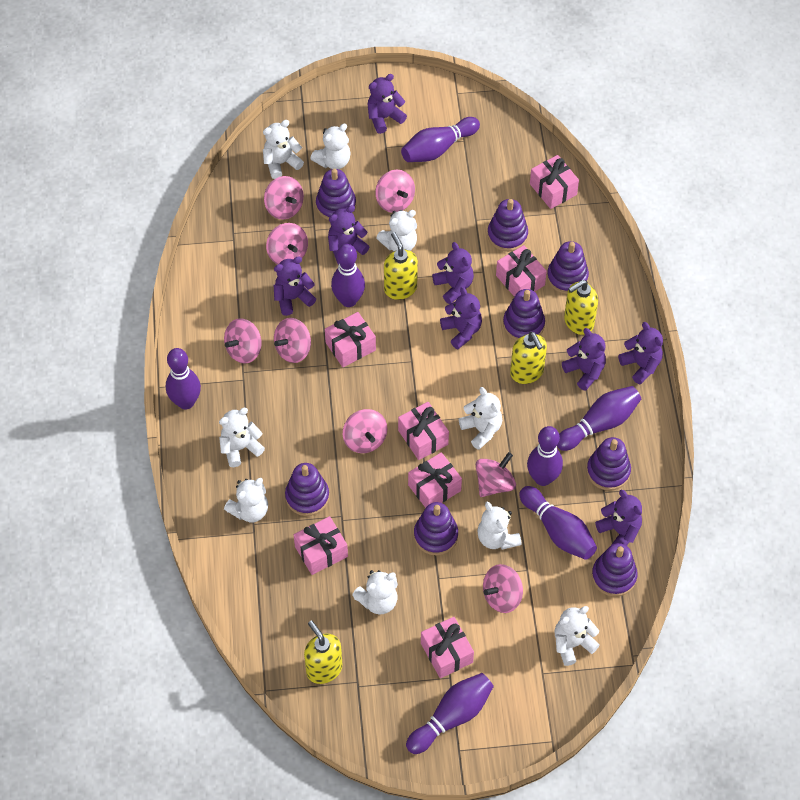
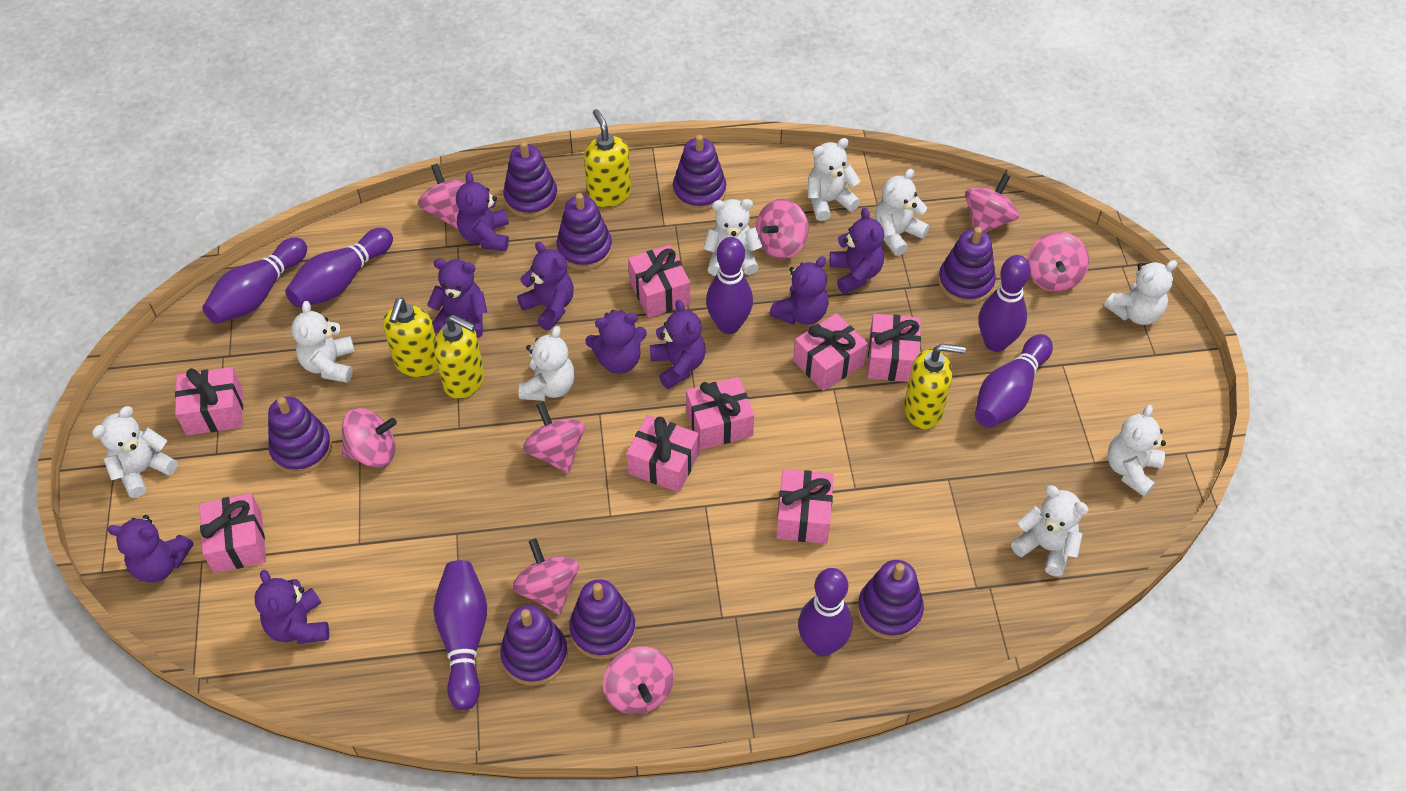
pink gift: [294,516,348,575] [325,312,376,367] [398,402,449,460] [408,452,462,508] [421,617,474,678] [496,245,547,297] [530,155,579,209] = 7 -> [175,367,243,435] [199,493,266,573] [627,415,699,492] [628,245,690,318] [686,377,754,450] [776,469,834,544] [793,313,867,391] [867,314,921,382] = 8
purple teddy bear: [274,256,316,316] [328,205,369,265] [367,74,407,134] [432,242,474,304] [440,287,482,349] [562,328,606,391] [595,490,642,546] [618,322,663,385] = 8 -> [107,515,193,583] [254,570,329,644] [427,259,487,338] [456,172,509,251] [517,242,574,331] [585,310,647,374] [650,300,706,389] [769,256,829,325] [830,208,884,294] = 9

